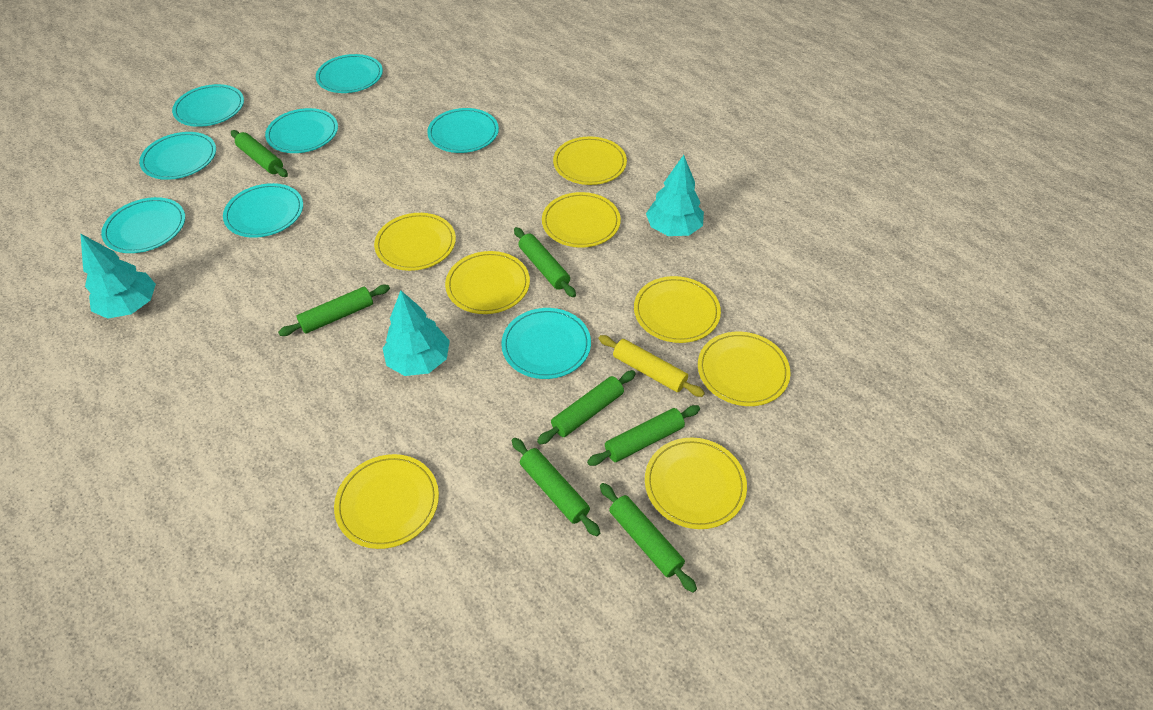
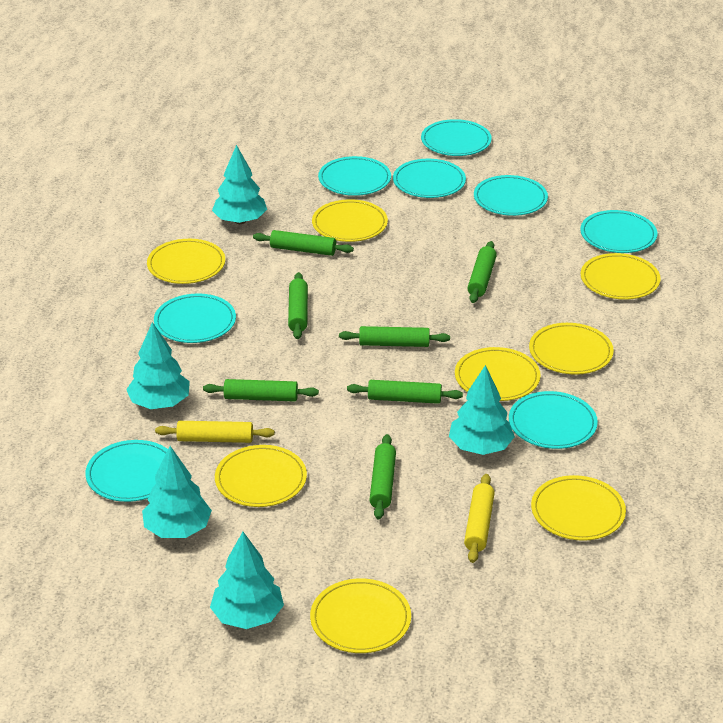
turquoise tree: [80,233,156,319] [383,291,450,376] [646,155,704,236] = 3 -> [126,322,190,409] [142,446,212,538] [210,532,284,629] [212,145,267,224] [449,365,515,455] = 5
yellow rolling pin: [599,335,705,397] = 1 -> [155,421,275,443] [464,474,495,563] = 2

